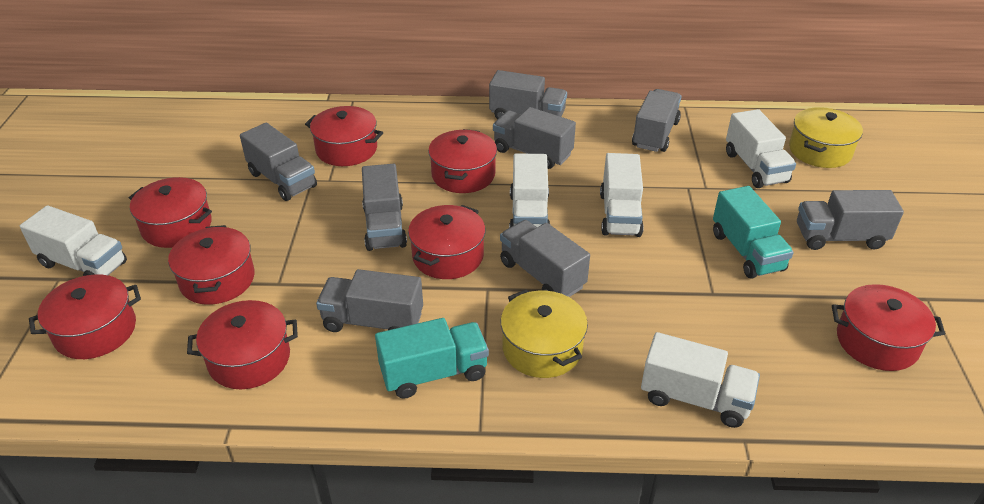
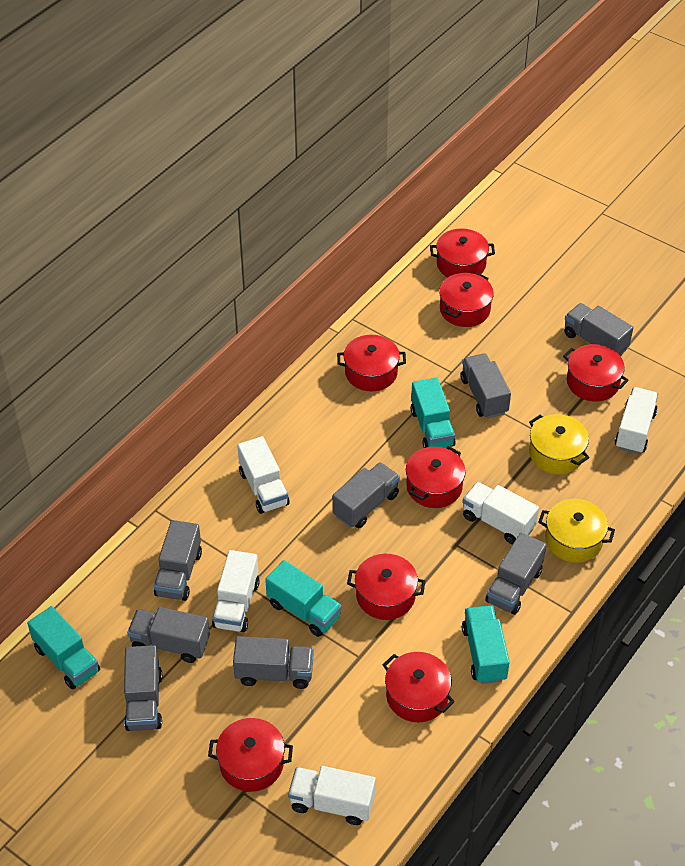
turquoise truck: [375,318,489,399] [713,186,794,279] = 2 -> [27,606,100,689] [265,560,342,637] [411,378,456,448] [462,605,510,684] = 4

